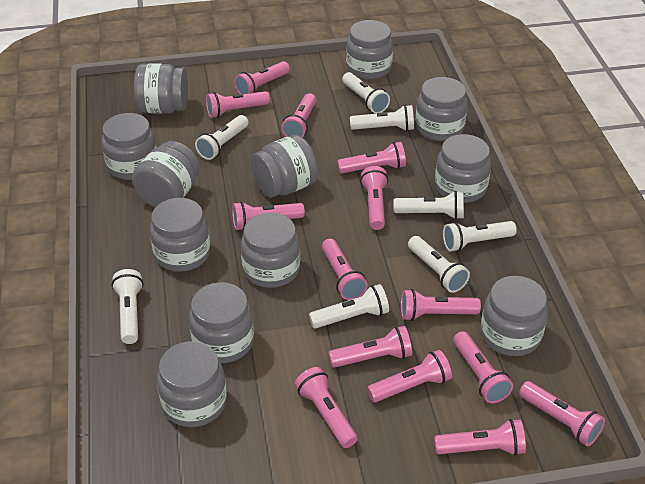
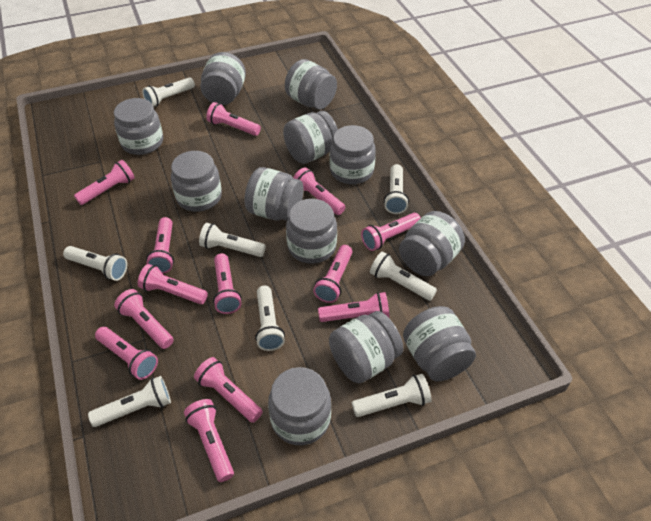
pink flashlight: [206,91,270,118] [232,201,305,231] [234,61,290,94] [281,93,316,137] [295,367,358,448] [322,239,368,300] [328,326,412,368] [337,142,406,174] [360,166,388,230] [367,350,452,403] [401,289,481,321] [434,419,526,456] [453,331,513,403] [519,381,605,446] = 14 -> [74,160,135,205] [95,327,158,380] [114,289,174,349] [138,264,208,304] [146,217,174,274] [184,399,234,482] [194,357,263,423] [206,102,261,136] [213,253,242,314] [293,167,345,215] [313,245,352,303] [318,292,389,322] [361,213,421,251] = 13

